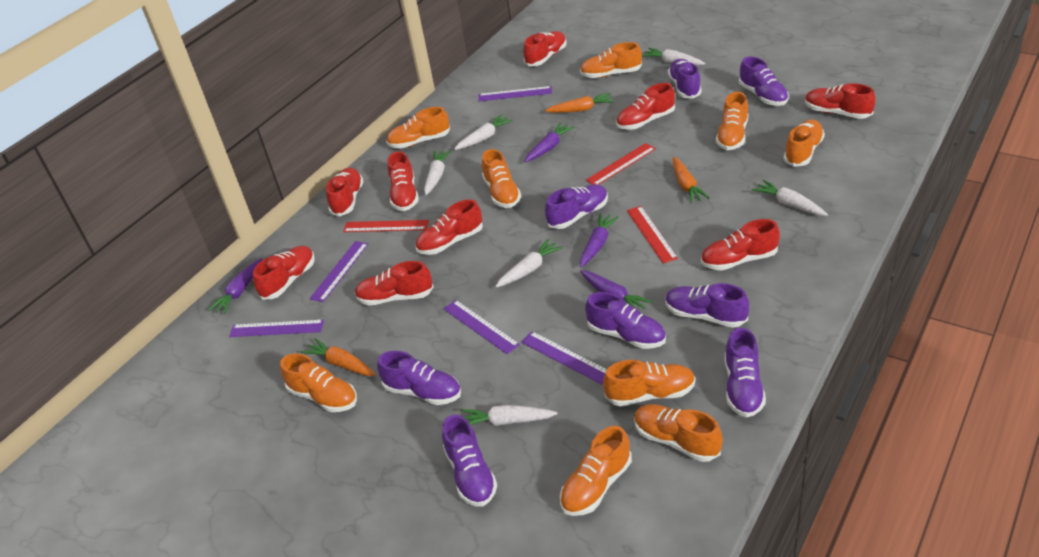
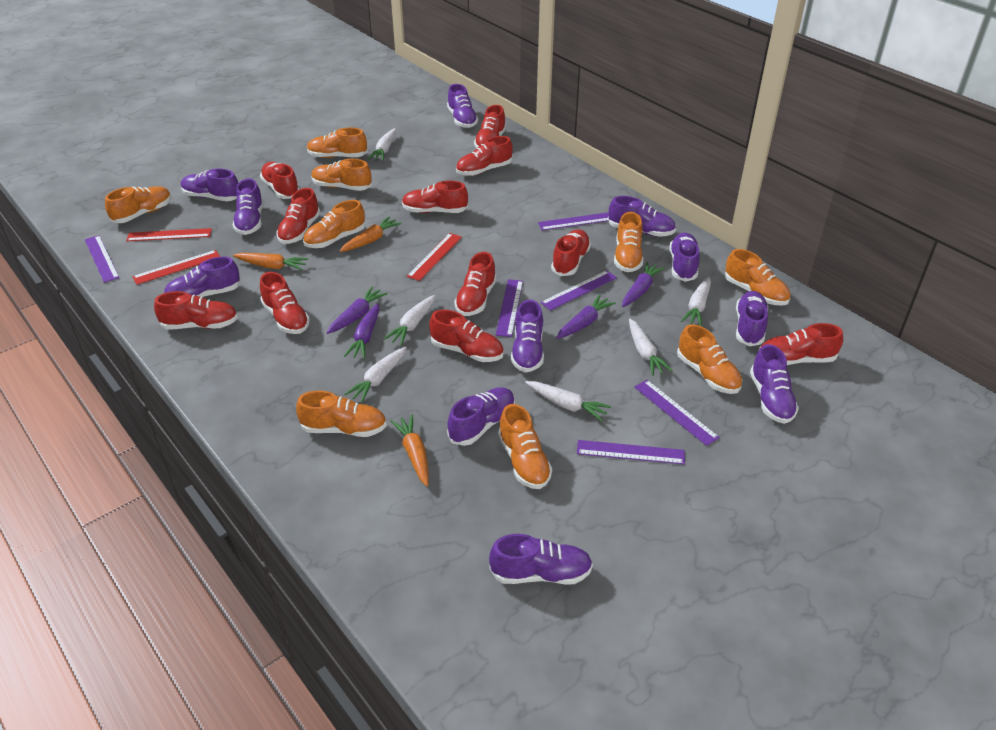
purple ruler: [229,320,324,337] [310,241,368,302] [443,300,520,354] [478,86,552,101] [521,331,607,384] = 5 -> [85,235,119,283] [496,279,523,337] [538,212,609,230] [540,270,617,311] [577,440,685,465] [634,380,720,446] = 6
purple shoe: [377,351,461,405] [442,415,497,506] [545,185,608,229] [585,292,666,349] [666,283,749,328] [668,59,702,99] [725,327,766,418] [739,56,789,106] = 8 -> [164,257,241,297] [181,169,238,201] [233,178,263,235] [447,84,478,128] [447,387,515,446] [489,534,593,585] [511,300,544,373] [608,196,676,237] [669,233,700,282] [736,291,768,346] [750,344,799,424] = 11
red shoe: [253,246,315,300] [326,167,364,216] [354,261,434,306] [387,151,419,211] [415,199,483,255] [523,31,567,66] [616,83,675,130] [701,219,780,270] [805,83,875,119] = 9 -> [154,291,238,330] [260,162,300,199] [260,272,310,334] [277,188,320,244] [402,181,468,213] [429,310,504,362] [454,252,497,316] [456,136,513,176] [474,105,506,148] [551,229,591,276] [759,323,843,365] = 11

